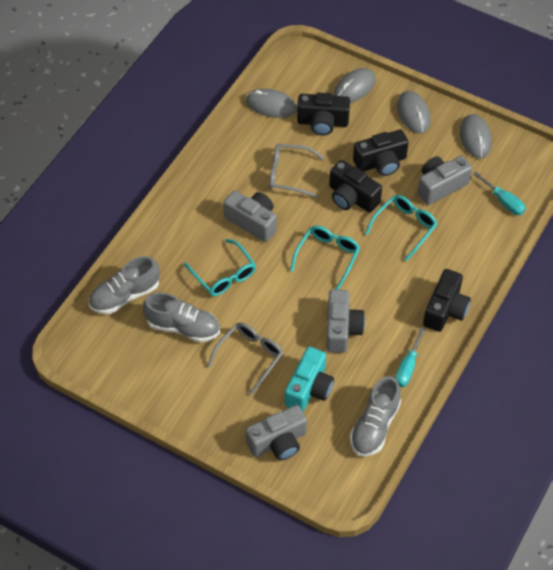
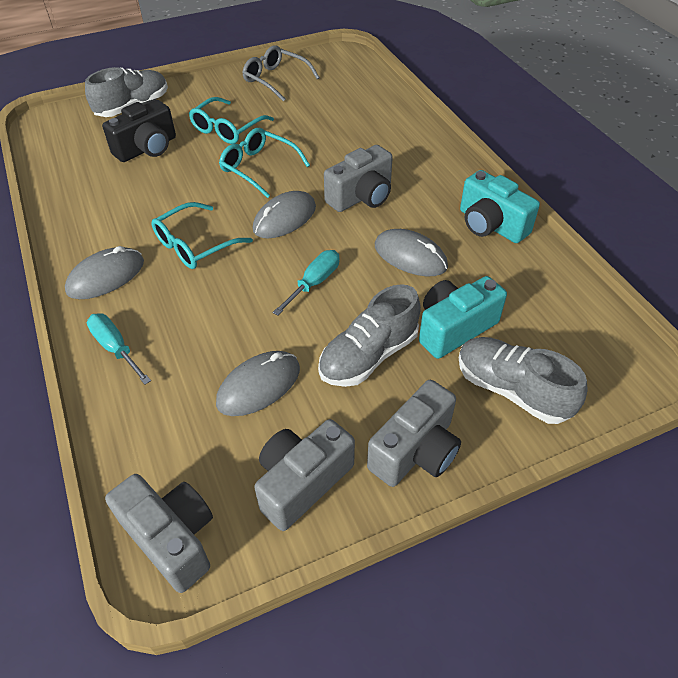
black camera: [297,93,350,135] [329,160,382,213] [353,129,409,176] [423,269,471,332] = 4 -> [102,100,176,162] = 1
grey glasses: [207,323,283,395] [269,144,324,198] = 2 -> [242,45,320,102] = 1
turquoise camera: [285,347,334,412] = 1 -> [419,276,507,359] [460,170,540,243] = 2

